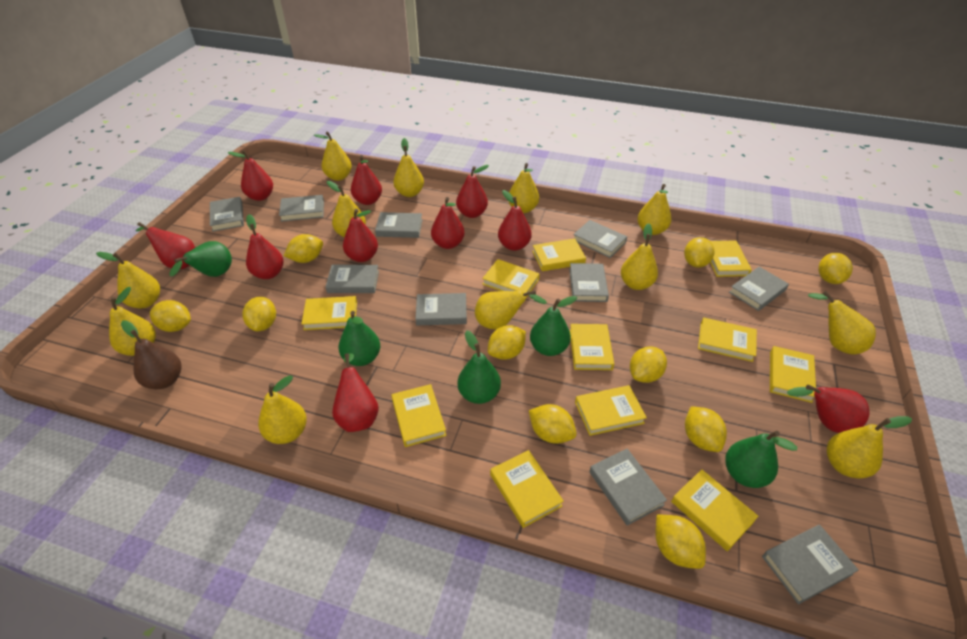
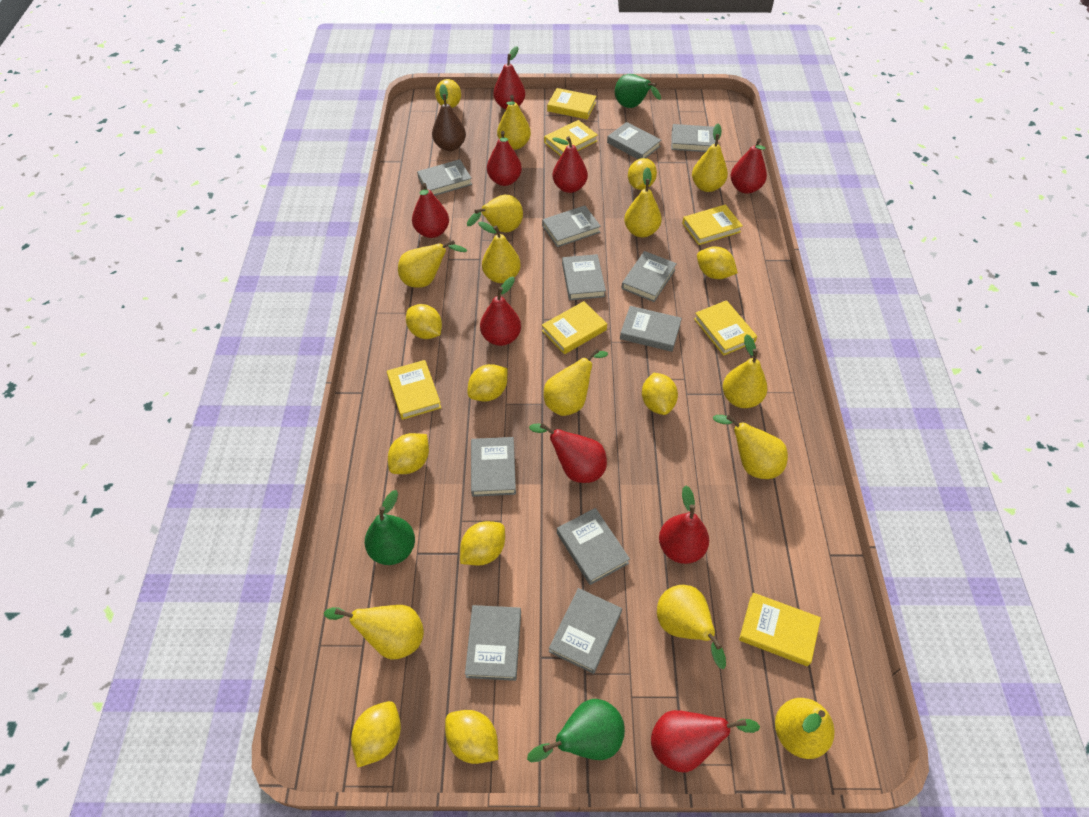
green pear: [169,241,232,277] [339,311,380,366] [457,330,501,404] [530,296,577,356] [725,431,797,488] = 5 -> [365,490,415,565] [527,699,625,762] [615,74,661,108] = 3
grey book: [210,197,244,232] [279,195,324,222] [325,265,379,293] [375,212,423,238] [415,293,467,325] [569,263,609,302] [573,220,627,258] [589,449,667,526] [729,267,789,311] [762,525,859,604] = 10 -> [417,159,472,196] [465,605,521,681] [471,437,516,497] [542,206,601,247] [549,588,622,674] [557,508,630,585] [562,254,606,300] [607,122,661,159] [620,306,682,352] [622,251,677,302] [671,124,716,152] = 11
red pear: [136,222,195,269] [228,150,273,201] [246,214,284,279] [332,353,379,432] [343,209,378,262] [351,155,382,205] [431,197,465,249] [456,165,489,218] [498,190,532,251] [787,385,870,433] = 10 -> [412,183,449,238] [480,277,521,346] [487,131,522,186] [493,46,525,110] [529,423,607,483] [552,136,588,193] [651,710,760,773] [659,485,709,564] [731,139,767,194] = 9
yellow book: [301,296,357,330] [391,384,446,447] [482,259,540,298] [490,450,564,528] [532,238,586,271] [570,324,614,370] [575,385,647,436] [671,469,759,551] [698,317,757,362] [710,241,752,277] [770,346,816,403] = 11 -> [387,360,441,420] [542,301,607,354] [544,120,598,156] [547,88,596,119] [682,204,743,245] [694,300,757,356] [739,593,821,666] = 7

